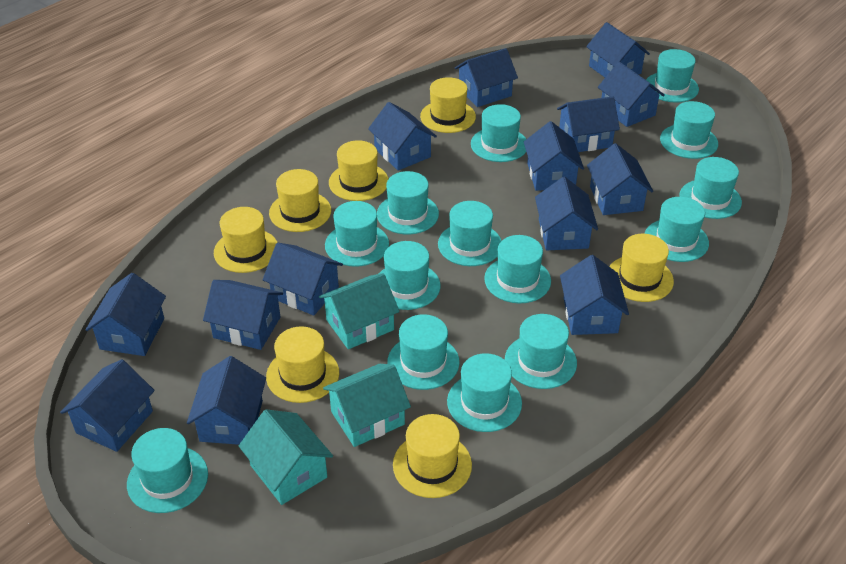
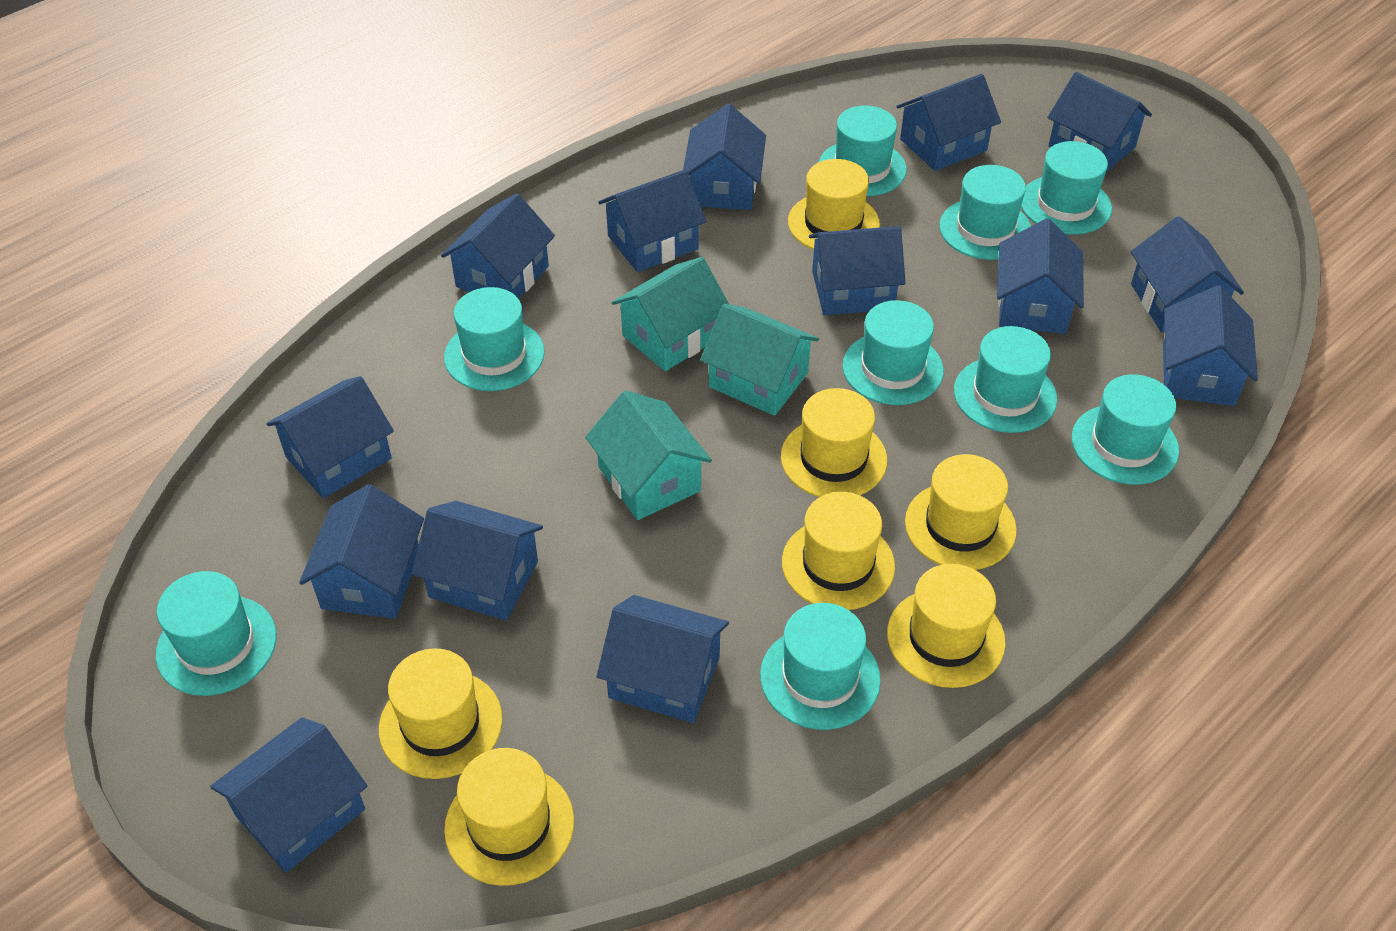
turquoise hat: [127,428,208,513] [325,201,389,267] [377,171,439,234] [379,241,440,310] [387,314,459,390] [438,201,502,266] [447,353,522,432] [471,104,526,162] [484,235,551,303] [505,314,577,389] [644,197,709,262] [646,49,699,103] [660,101,718,159] [679,157,742,219] = 14 -> [156,571,277,696] [444,287,545,391] [760,603,881,730] [819,105,907,196] [842,300,944,405] [939,165,1031,260] [954,326,1057,433] [1021,141,1112,235] [1072,374,1179,485] = 9

